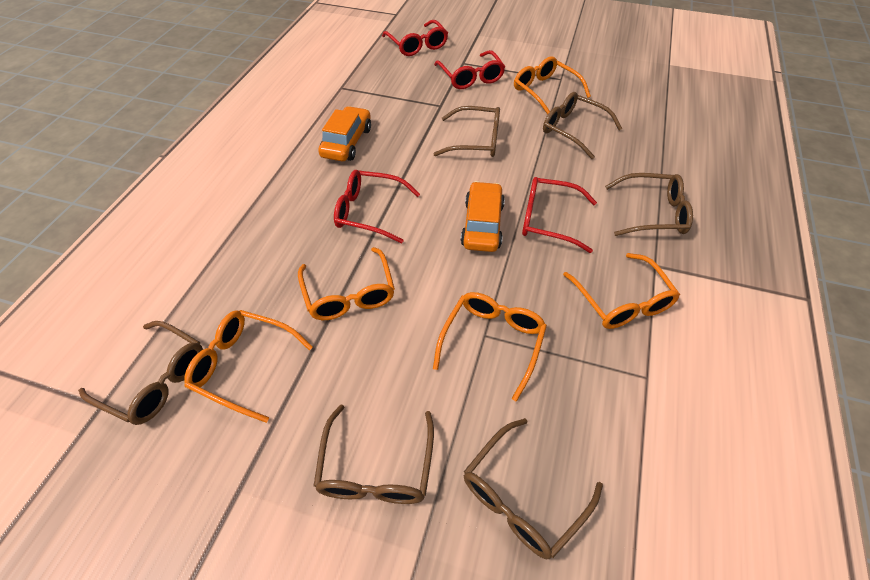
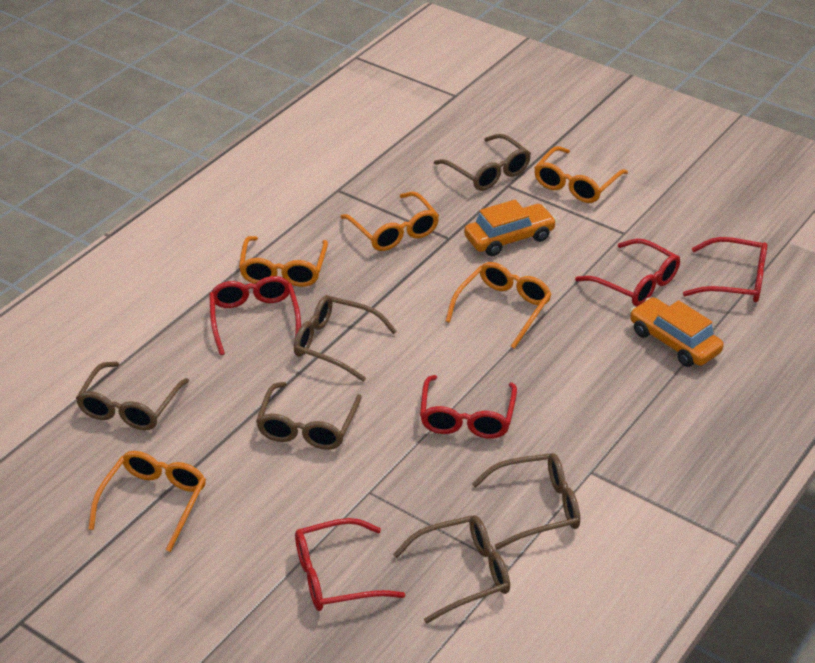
red glasses: [334,170,420,243] [382,20,448,56] [434,50,505,89] [522,177,597,253] = 4 -> [209,276,301,355] [295,518,405,611] [420,375,517,439] [575,239,680,306] [683,237,767,302] = 5

